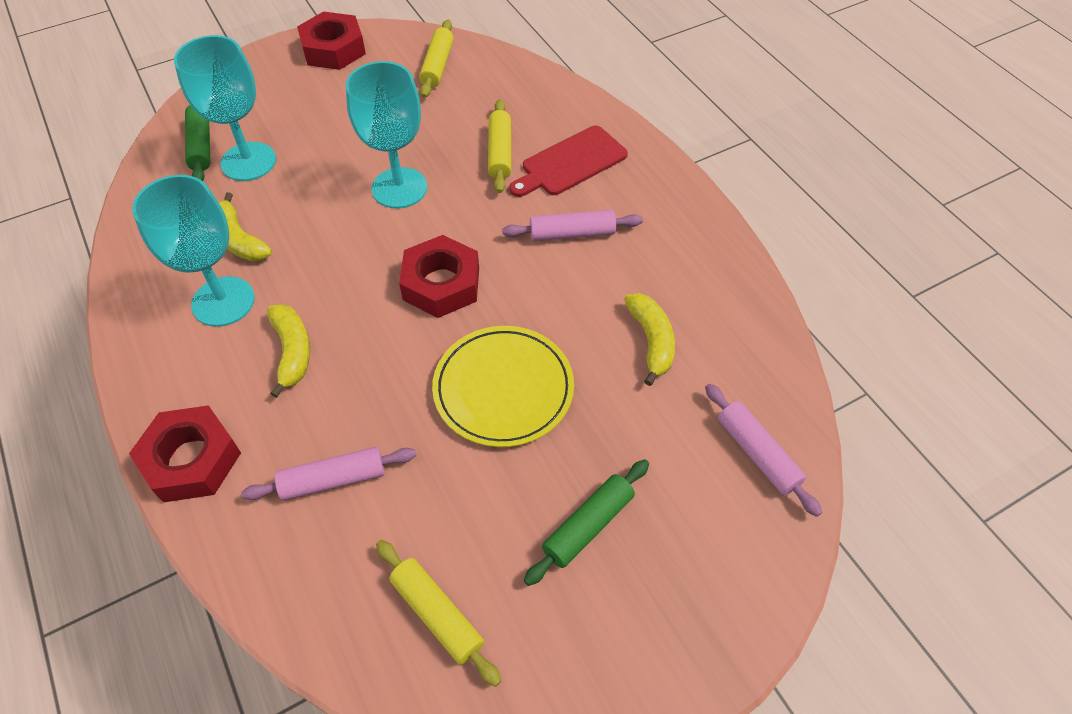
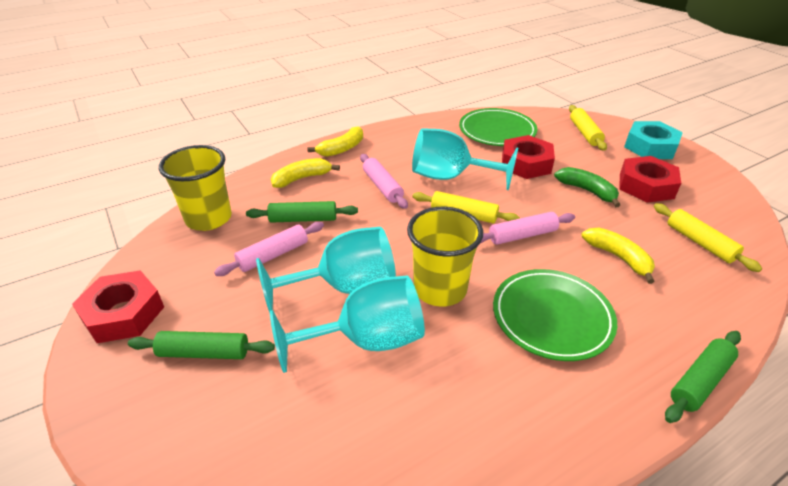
green banana: none = 0 -> [554,167,620,207] = 1
green plate: none = 0 -> [459,108,537,146] [493,269,617,361] = 2
green rolling pin: [185,105,210,181] [524,459,649,586] = 2 -> [128,331,275,359] [246,201,358,223] [665,331,741,423] = 3
red cutting board: [509,126,628,197] = 1 -> none = 0
turquoise nut: none = 0 -> [624,121,683,159] = 1
yellow cup: none = 0 -> [159,145,232,231] [407,206,483,307] = 2
yellow plate: [432,326,574,447] = 1 -> none = 0

